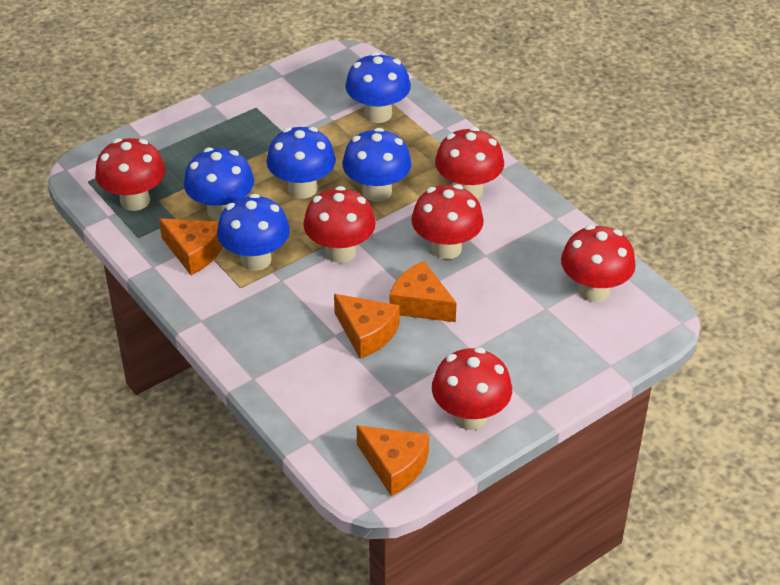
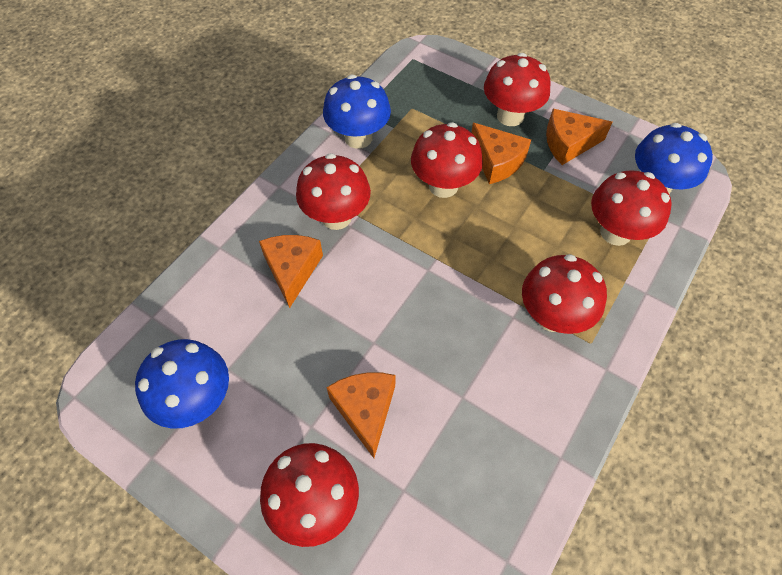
blue mushroom: [184,147,254,221] [217,194,290,271] [266,127,336,199] [342,128,412,202] [345,52,411,123] = 5 -> [135,339,229,429] [323,75,391,149] [635,123,713,195] = 3

